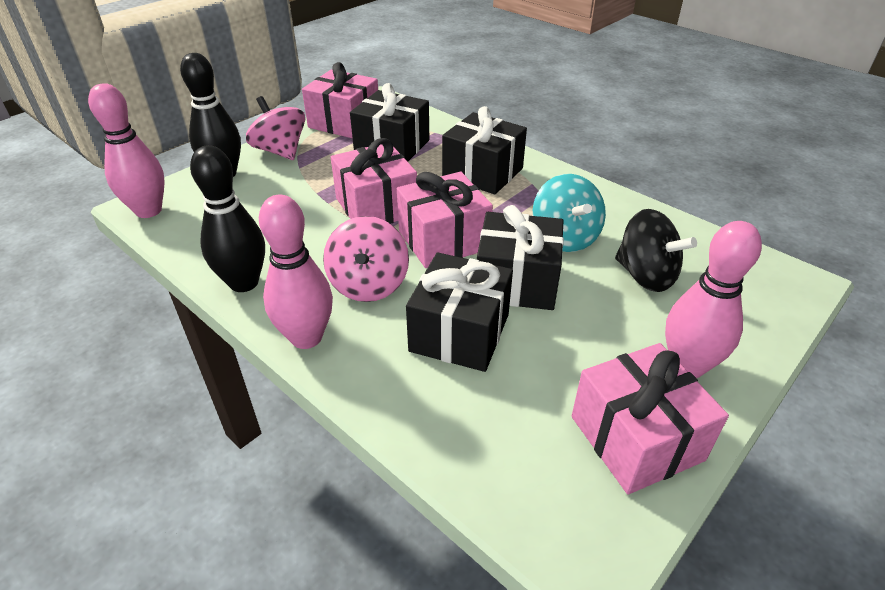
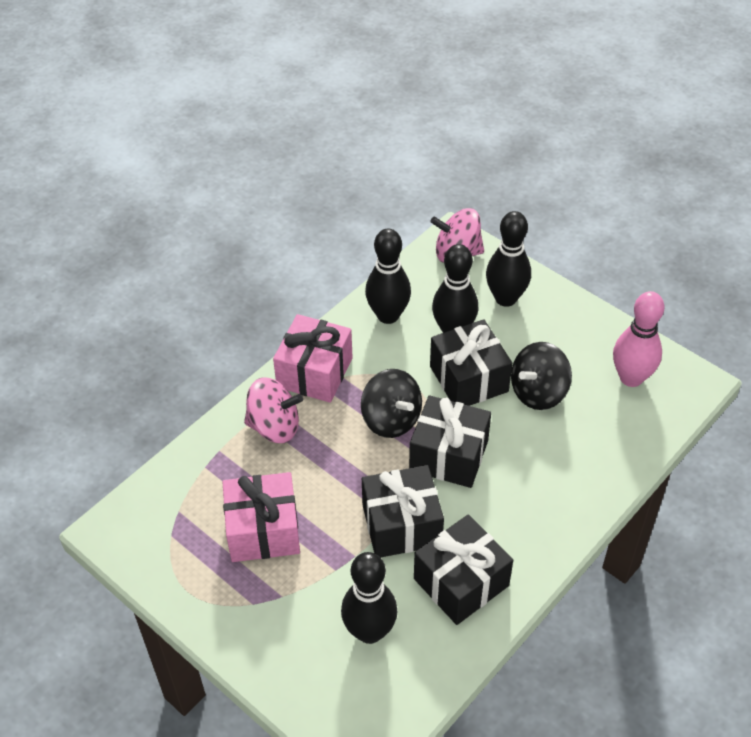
black bowling pin: [180,53,241,177] [190,145,265,292] = 2 -> [341,552,397,644] [365,229,411,324] [432,244,479,333] [486,211,531,307] = 4
black spinning top: [615,209,697,292] = 1 -> [361,369,422,438] [511,342,572,410] = 2
pink bowling pin: [88,83,164,218] [259,194,333,349] [665,221,762,378] = 3 -> [613,291,664,387] = 1
pink gift: [302,62,378,138] [331,138,417,224] [397,172,493,268] [572,343,729,494] = 4 -> [223,472,300,562] [273,314,353,403] = 2
turquoise spinning top: [533,174,606,252] = 1 -> none = 0

